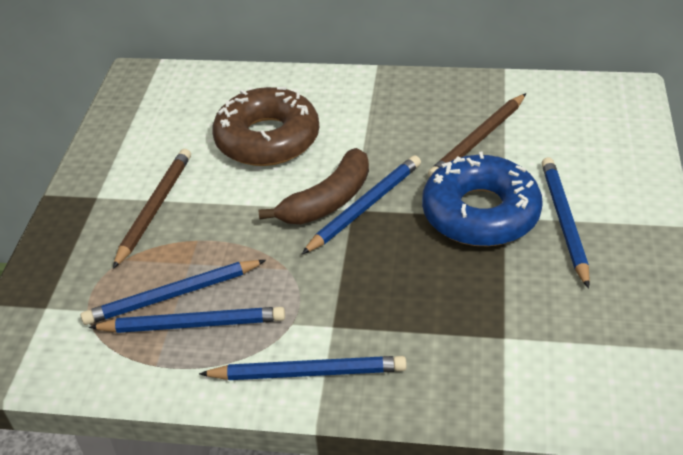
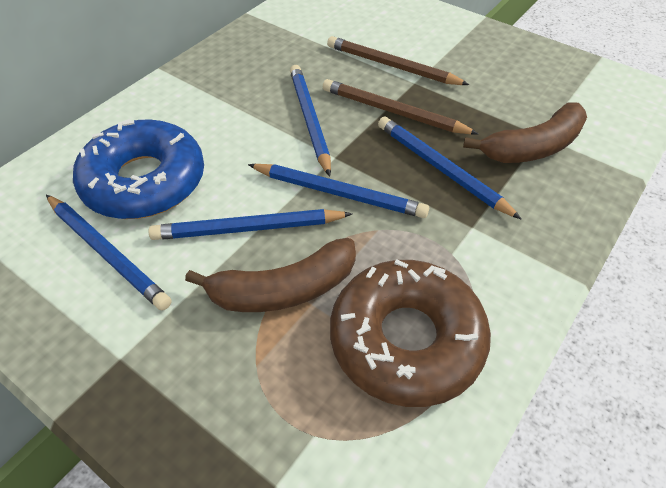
brown banana: [259,148,369,224] = 1 -> [185,238,356,312] [463,102,587,163] = 2

